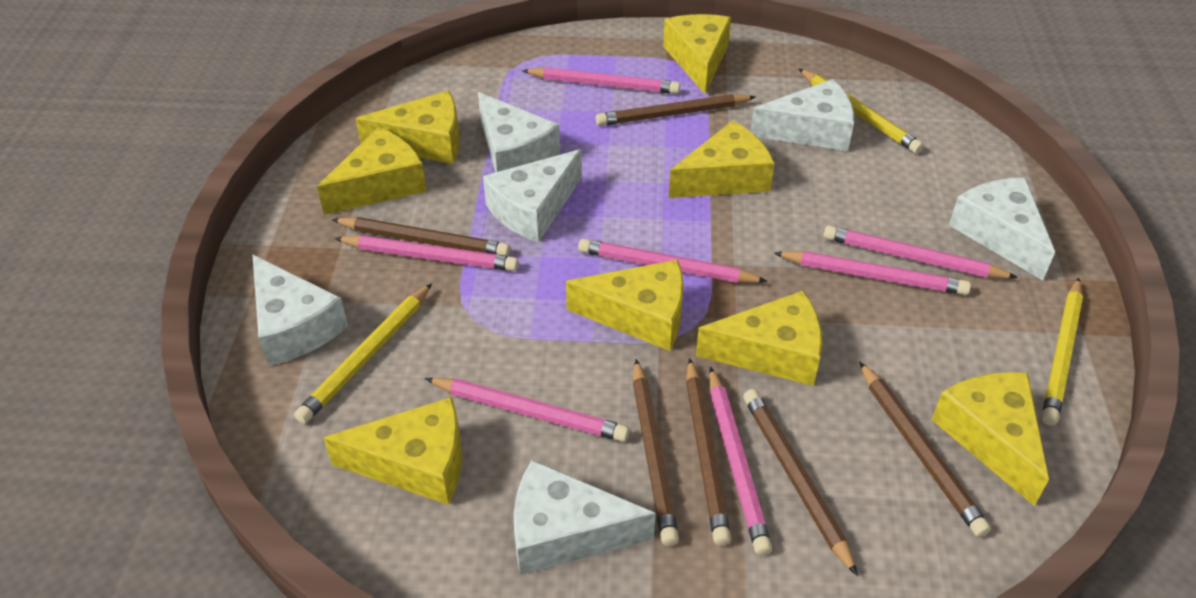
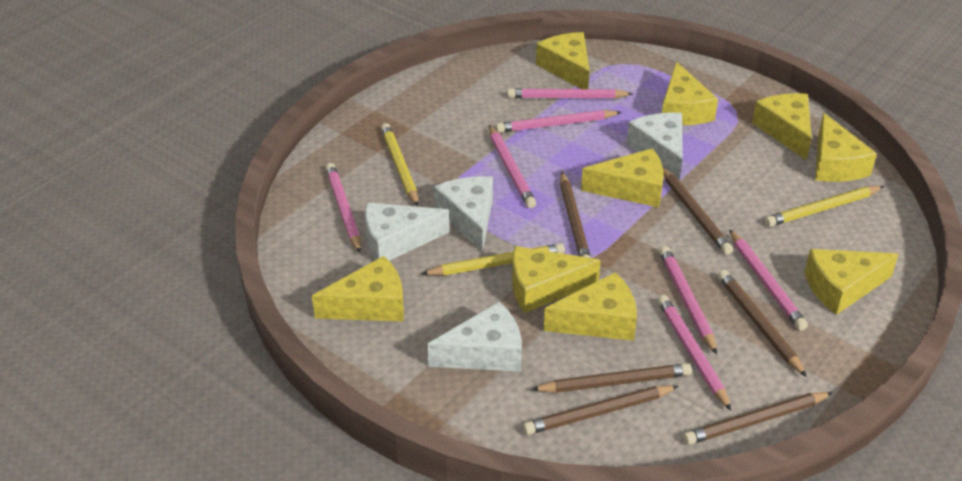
white cheese: [252,254,348,366] [478,92,560,172] [483,149,582,242] [514,460,656,575] [751,79,854,151] [949,178,1055,280] = 6 -> [365,203,449,261] [427,302,522,371] [434,176,493,252] [627,113,683,181] = 4
yellow cheese: [317,127,427,215] [323,397,462,505] [355,91,460,164] [566,260,684,351] [663,14,731,94] [669,121,775,198] [696,291,822,386] [932,372,1049,506] = 8 -> [312,256,404,322] [512,246,601,313] [536,32,590,89] [544,272,637,341] [581,148,663,208] [662,62,718,125] [752,93,812,160] [805,249,899,315] [815,113,877,182] = 9

